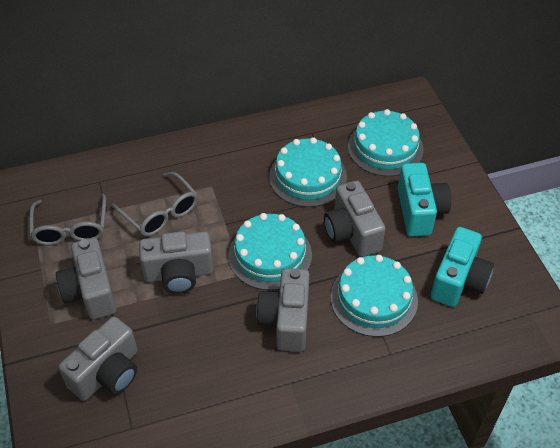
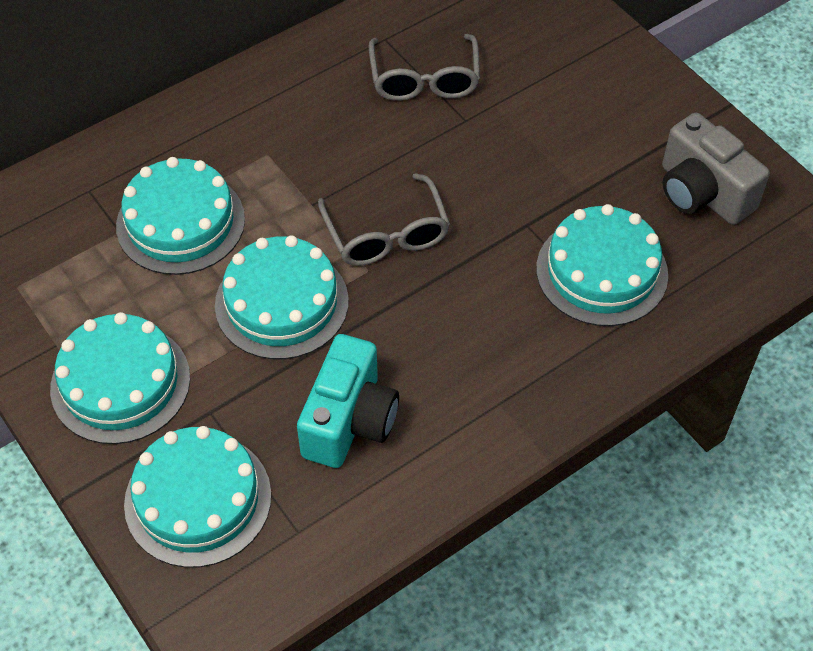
grey camera: [56,238,116,319] [58,317,138,401] [139,231,214,294] [256,268,310,352] [324,181,385,257] = 5 -> [662,113,770,225] = 1
turquoise cake: [228,213,312,290] [269,137,347,207] [331,255,418,337] [348,109,424,176] = 4 -> [50,312,190,444] [116,157,245,275] [124,426,271,568] [215,235,349,359] [536,204,668,326] = 5
turquoise camera: [398,163,451,236] [431,227,494,307] = 2 -> [297,334,399,468] = 1

